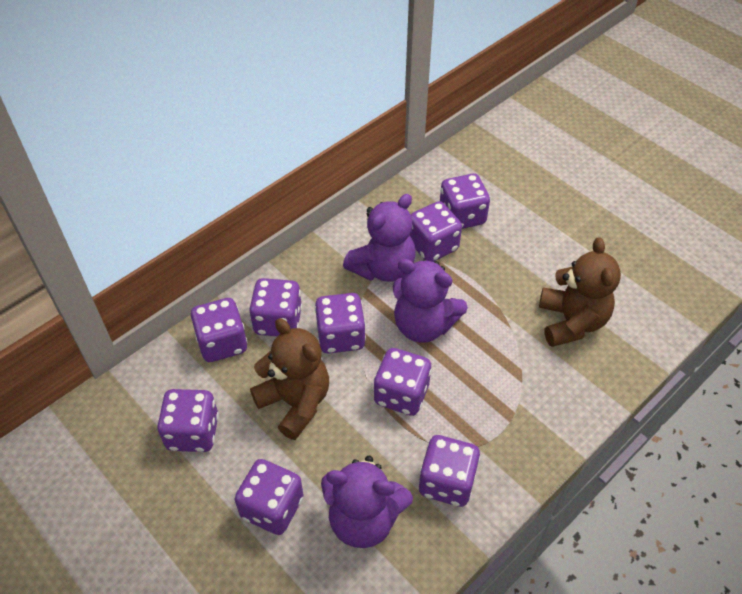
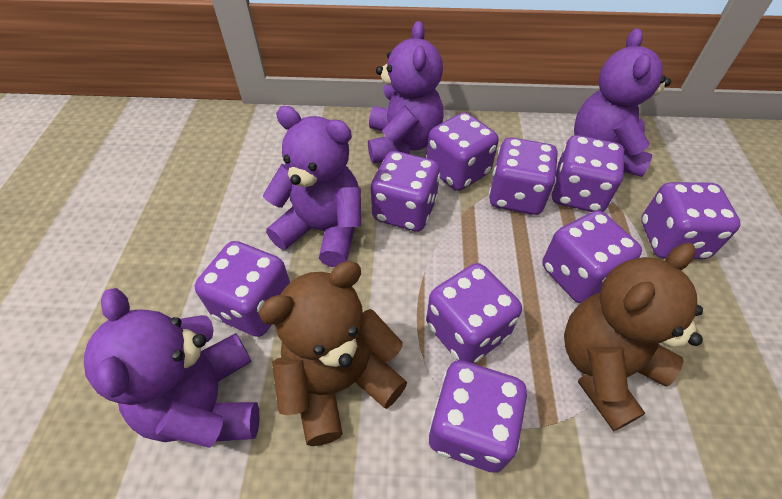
purple teddy bear: [321,456,413,548] [343,194,415,282] [393,259,468,342] = 3 -> [84,288,260,448] [263,106,361,267] [368,21,444,164] [574,28,671,177] = 4

